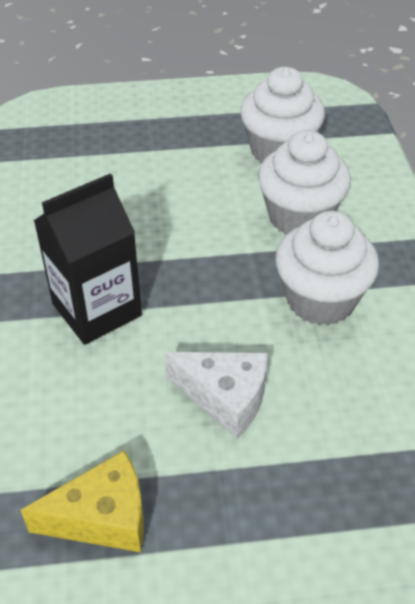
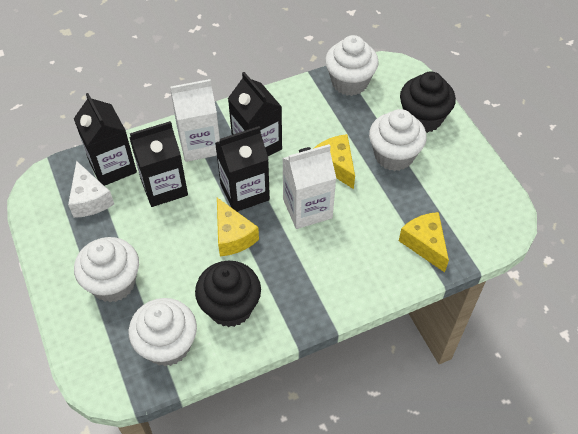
black carton: [34,174,142,345] = 1 -> [74,93,137,186] [129,121,188,207] [215,126,270,212] [228,72,282,156] = 4
black cupcake: none = 0 -> [195,261,261,327] [400,72,456,133] = 2
white carton: none = 0 -> [170,79,220,162] [282,144,336,229] = 2
white cupcake: [240,67,325,163] [258,130,351,235] [275,211,379,325] = 3 -> [74,237,139,302] [128,298,197,366] [325,35,379,96] [369,109,427,171] = 4
yellow cheese: [21,450,144,552] = 1 -> [217,198,259,256] [313,134,355,189] [399,212,449,272] = 3

